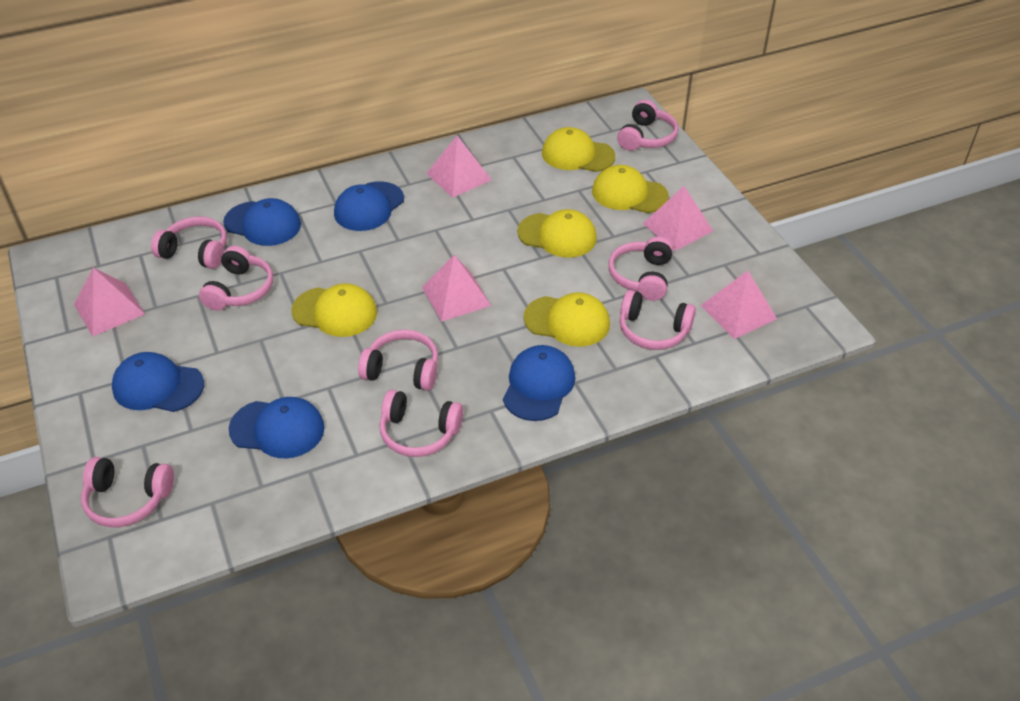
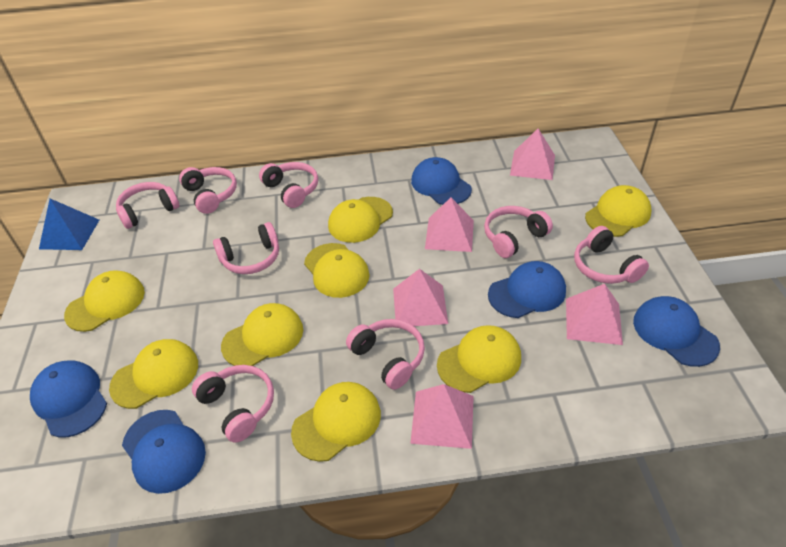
blue pyramid: none = 0 -> [39,199,99,250] = 1
yellow cap: [291,283,377,337] [517,209,597,258] [523,292,610,347] [542,127,616,172] [592,165,669,213] = 5 -> [64,270,145,332] [109,339,198,409] [221,303,303,366] [291,382,381,462] [304,243,369,298] [328,197,393,243] [437,325,521,393] [585,185,652,237] = 8

